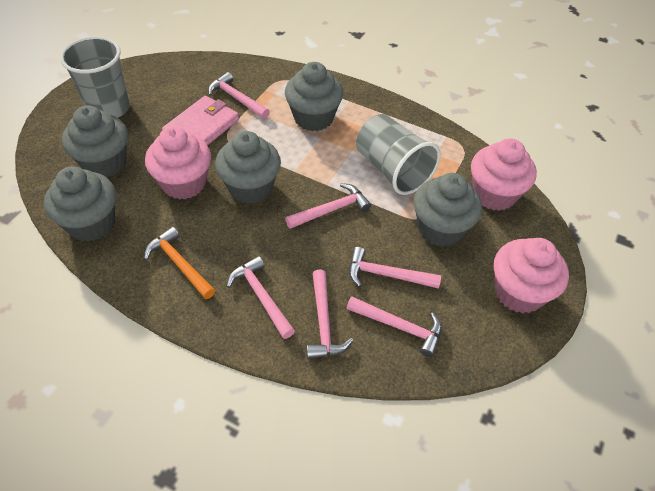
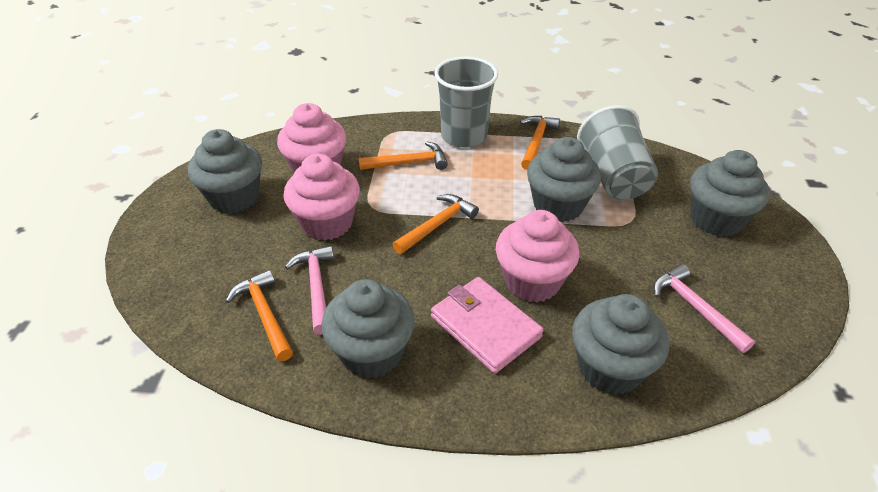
orange hammer: [144,227,215,299] = 1 -> [226,270,293,361] [358,141,448,170] [392,194,479,254] [520,116,560,170] = 4
pink hammer: [208,72,270,119] [227,256,295,339] [285,183,371,229] [306,269,353,359] [347,297,442,357] [349,247,441,289] = 6 -> [285,246,334,335] [653,264,755,353] = 2

